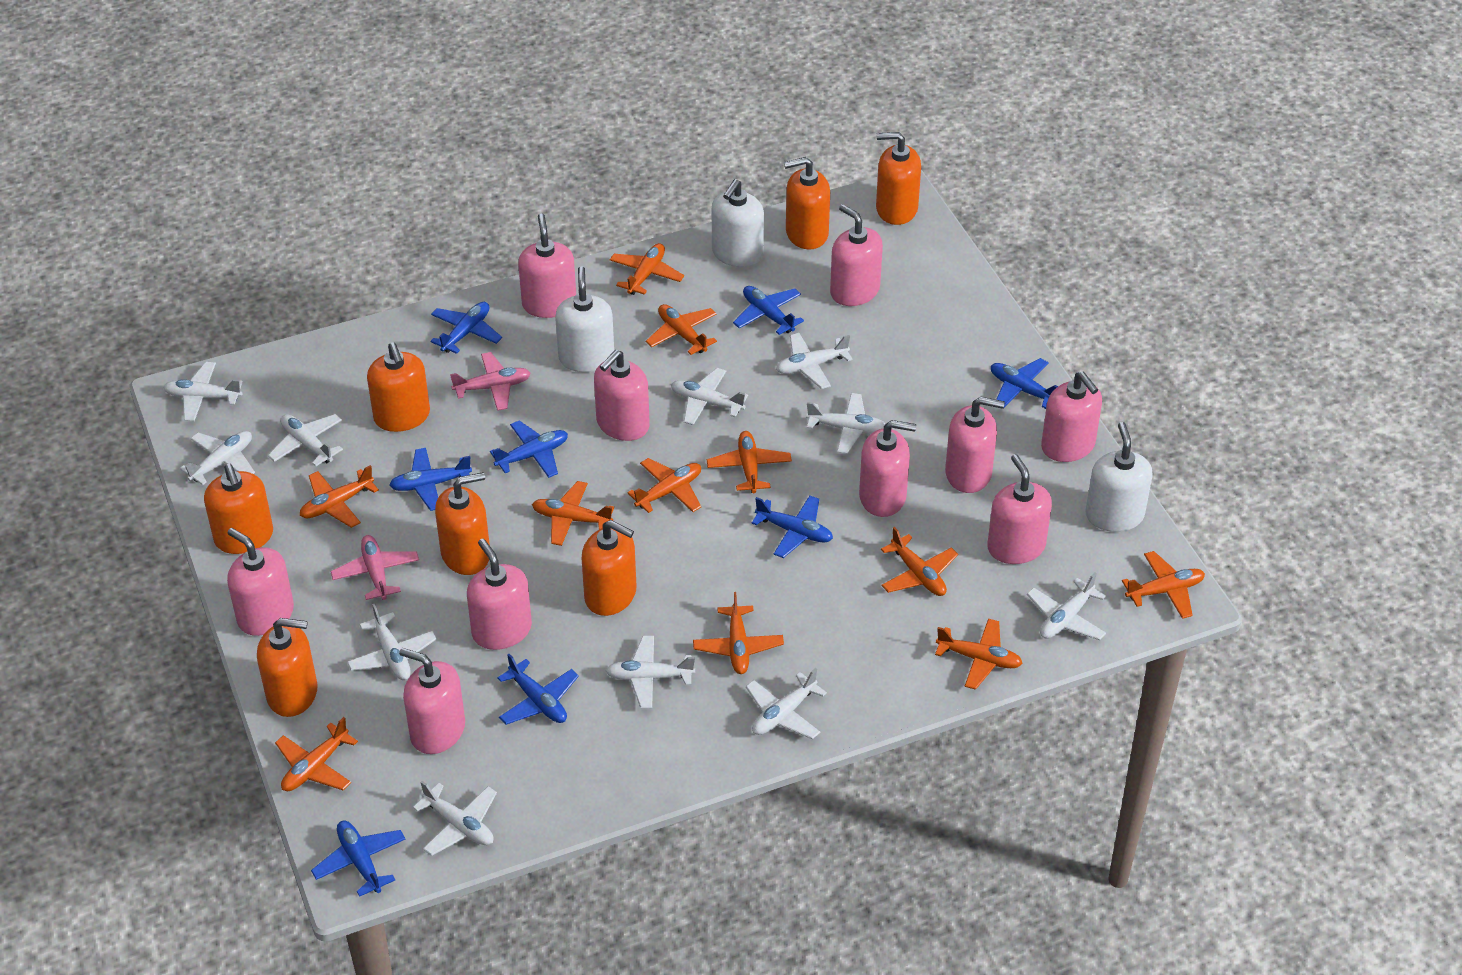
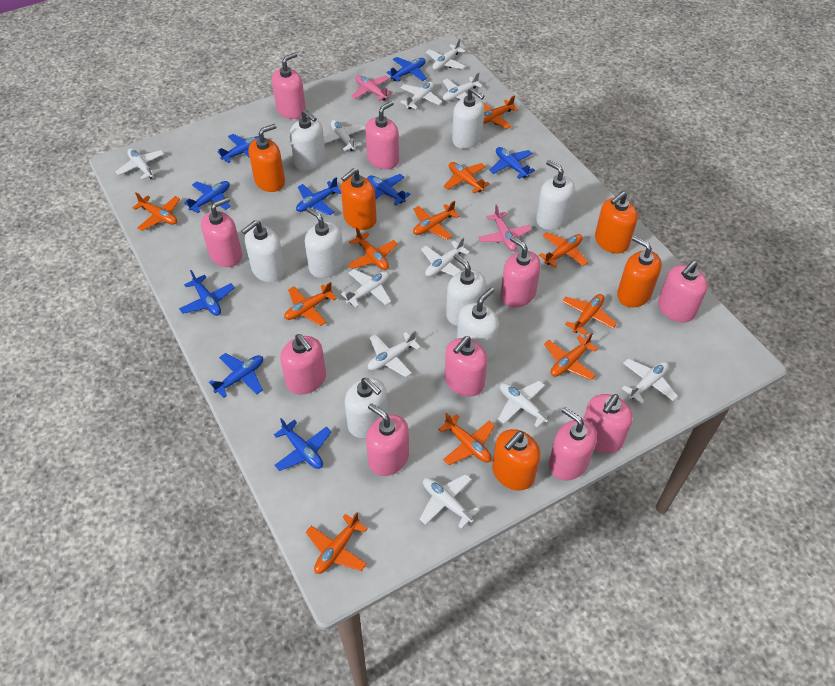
blue plane: [311,820,406,897] [389,448,472,511] [431,302,502,354] [490,420,568,478] [497,654,579,725] [733,286,804,335] [752,495,833,558] [991,358,1058,409] = 8 -> [179,270,235,316] [184,181,231,213] [209,353,263,398] [218,134,259,163] [274,418,331,471] [296,177,341,216] [367,174,410,206] [386,57,427,82] [489,147,535,179] = 9
orange soap dispenser: [204,464,273,554] [257,618,318,717] [367,342,430,432] [435,472,490,575] [582,520,636,616] [784,157,830,249] [876,132,921,225] = 7 -> [248,124,285,192] [341,168,377,230] [492,429,540,491] [595,191,638,254] [617,236,662,307] = 5
white soap dispenser: [555,266,614,372] [712,179,764,267] [1086,422,1153,532] = 3 -> [241,220,285,282] [290,109,326,171] [305,207,344,278] [345,378,388,438] [446,254,486,326] [452,88,485,149] [457,287,499,359] [536,160,575,230] = 8

